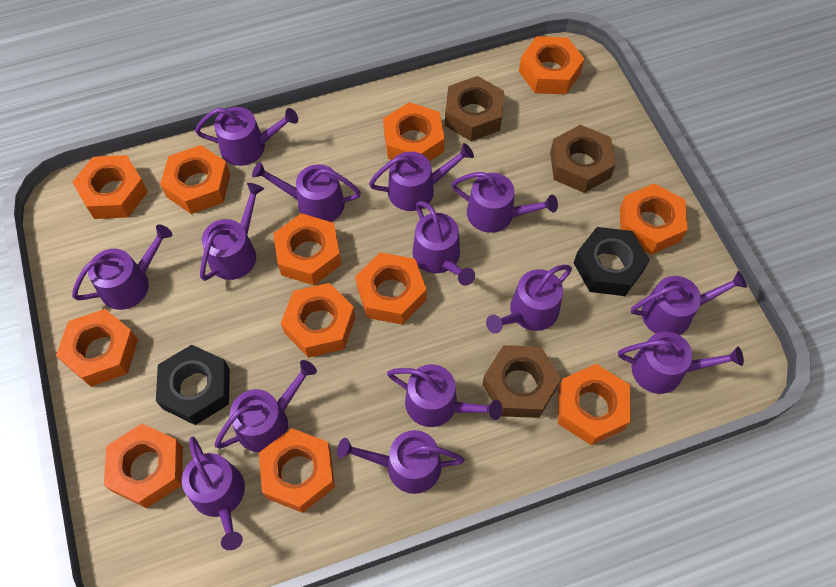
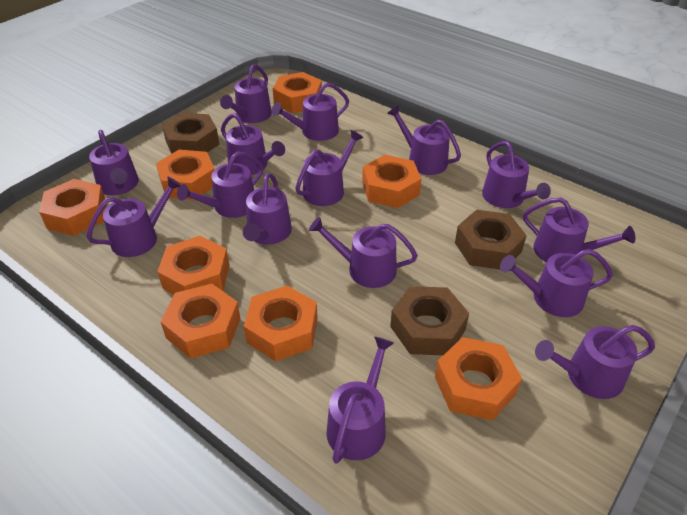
black nut: [156,345,230,425] [574,227,650,296] = 2 -> none = 0
orange nut: [56,309,138,387] [72,155,148,219] [104,423,183,509] [160,145,230,214] [259,428,335,513] [273,213,341,285] [281,283,355,358] [355,252,427,325] [383,102,445,161] [519,36,584,94] [558,364,631,445] [620,183,688,255] = 12 -> [39,179,106,236] [156,150,215,200] [157,236,230,295] [160,284,241,359] [244,285,318,361] [273,72,322,113] [362,155,421,208] [435,337,522,421] = 8
purple watering can: [72,224,173,310] [182,436,245,550] [195,107,298,166] [200,183,264,281] [214,360,317,452] [252,162,361,222] [337,430,465,494] [369,143,474,211] [387,364,502,427] [412,201,475,286] [451,172,558,233] [486,265,572,333] [618,332,744,394] [631,271,747,335] = 14 -> [86,176,181,257] [89,130,139,195] [177,152,263,218] [220,64,272,123] [221,113,285,175] [243,173,292,245] [271,82,349,141] [295,130,364,206] [309,217,418,288] [326,336,394,464] [387,105,461,175] [482,141,551,208] [500,249,613,317] [523,197,635,262] [535,325,655,399] = 15

